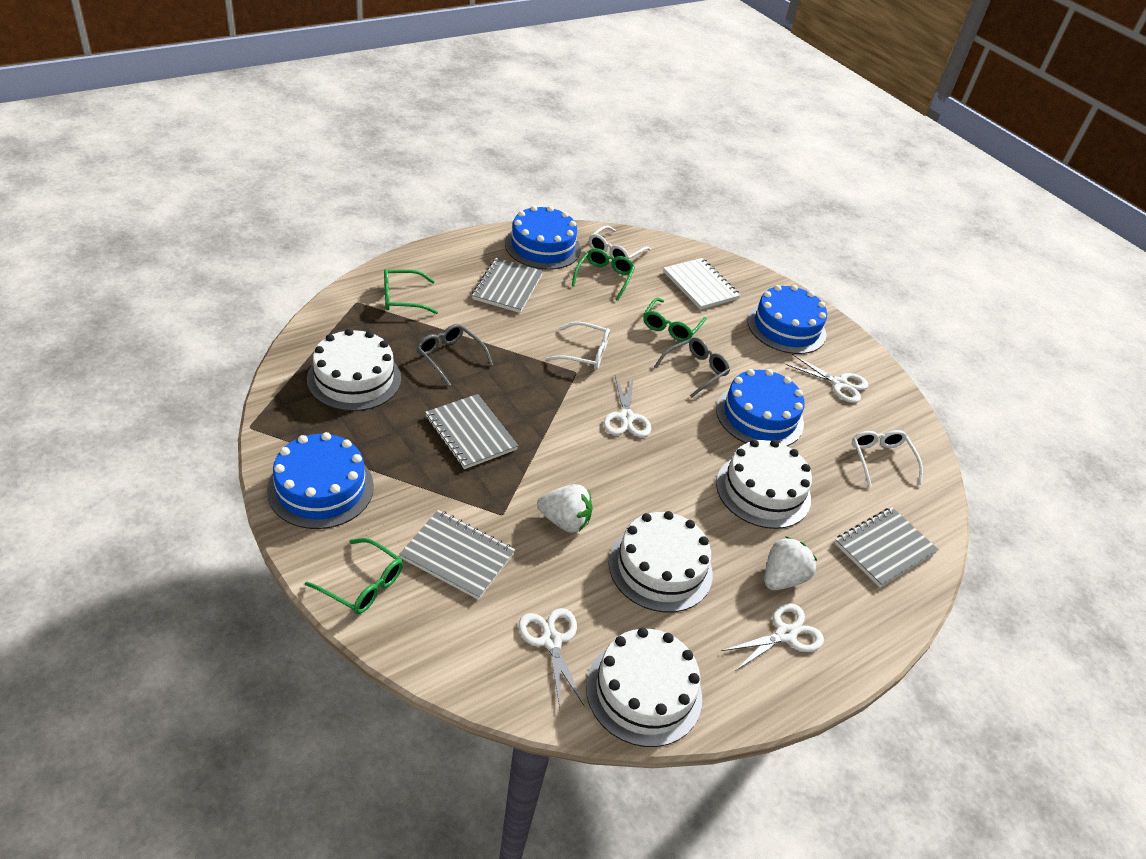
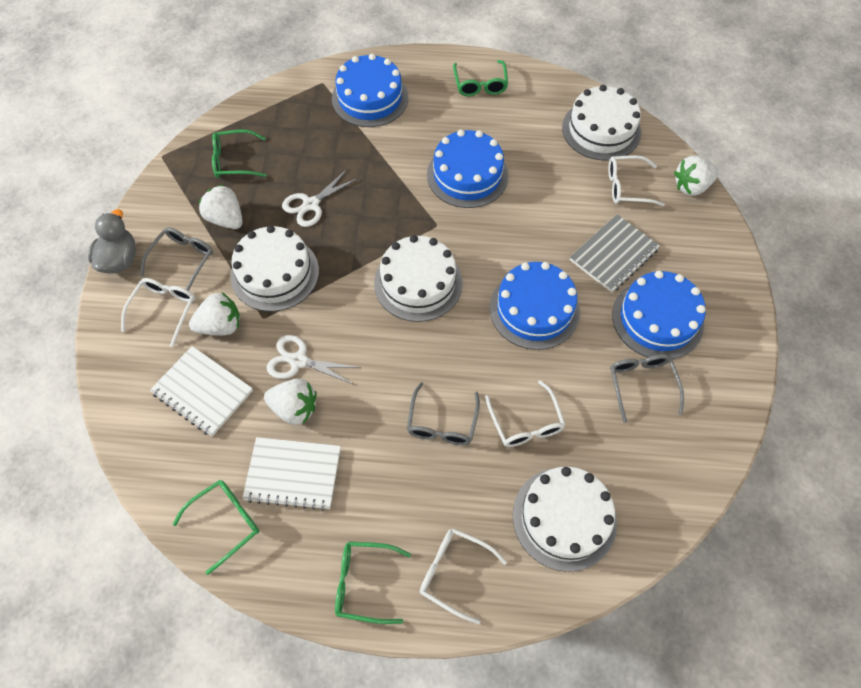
grey duck: none = 0 -> [88,209,136,273] = 1
grey glasses: [417,324,493,386] [654,337,730,398] = 2 -> [140,227,213,291] [407,382,480,445] [610,354,684,423] = 3
grey notebook: [399,510,515,600] [425,394,518,469] [472,258,543,313] [835,507,939,588] = 4 -> [570,214,660,293] = 1
white glasses: [546,321,610,370] [589,226,651,259] [852,430,923,487] = 3 -> [121,278,195,347] [420,528,507,624] [485,380,565,447] [608,155,665,206] = 4
white notebook: [663,258,741,310] = 1 -> [150,346,253,436] [242,437,341,511] = 2
white scissors: [518,608,584,708] [604,376,651,437] [722,603,824,670] [785,354,869,403] = 4 -> [267,335,361,385] [282,169,359,227] = 2
white strawberry: [537,484,593,533] [765,536,817,590] = 2 -> [189,293,240,335] [199,185,243,229] [264,379,317,425] [674,156,719,196] = 4

